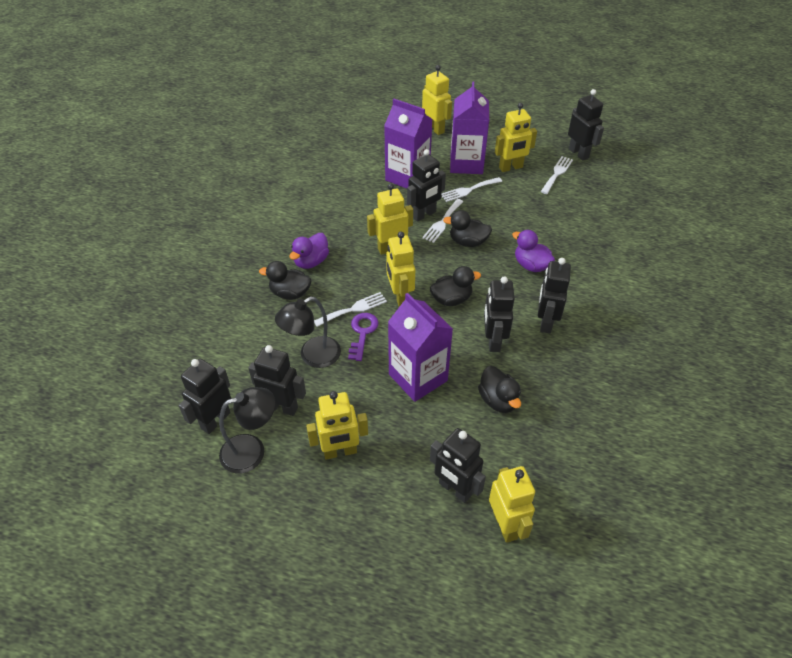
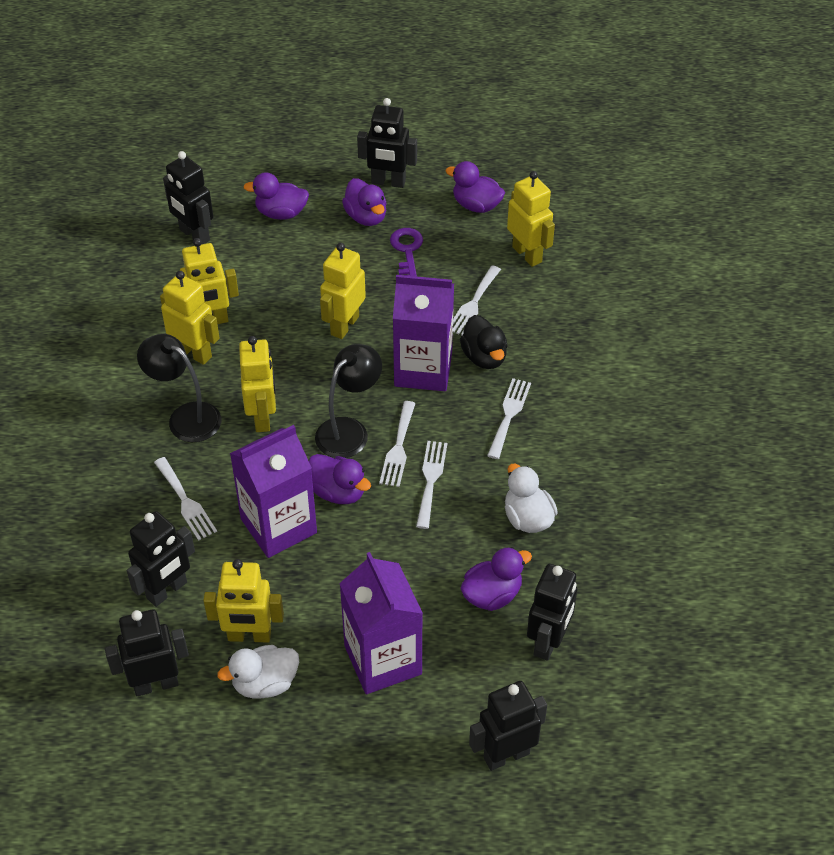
black duck: [259,261,311,300] [430,266,481,306] [443,210,492,247] [478,366,521,413] = 4 -> [460,315,508,369] = 1
black robot: [179,359,231,434] [248,345,306,416] [407,149,446,222] [430,428,486,503] [484,276,515,352] [538,258,571,333] [568,89,604,161] = 7 -> [105,609,189,696] [127,511,195,607] [163,151,213,244] [357,98,417,188] [469,681,547,771] [527,564,578,661] = 6
purple duck: [290,233,329,269] [512,230,555,272] = 2 -> [243,172,309,220] [309,454,371,504] [342,178,387,226] [446,161,505,213] [460,547,532,611] = 5
white duck: none = 0 -> [217,645,299,699] [505,464,558,533] = 2
white fork: [314,292,387,327] [422,199,463,243] [441,177,502,202] [541,156,573,194] = 4 -> [154,457,217,541] [379,401,416,487] [416,441,447,529] [453,266,501,336] [487,378,531,459] = 5

